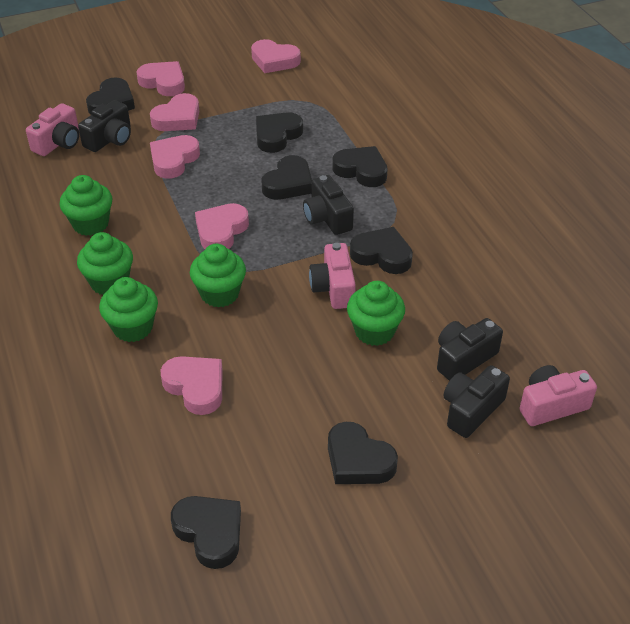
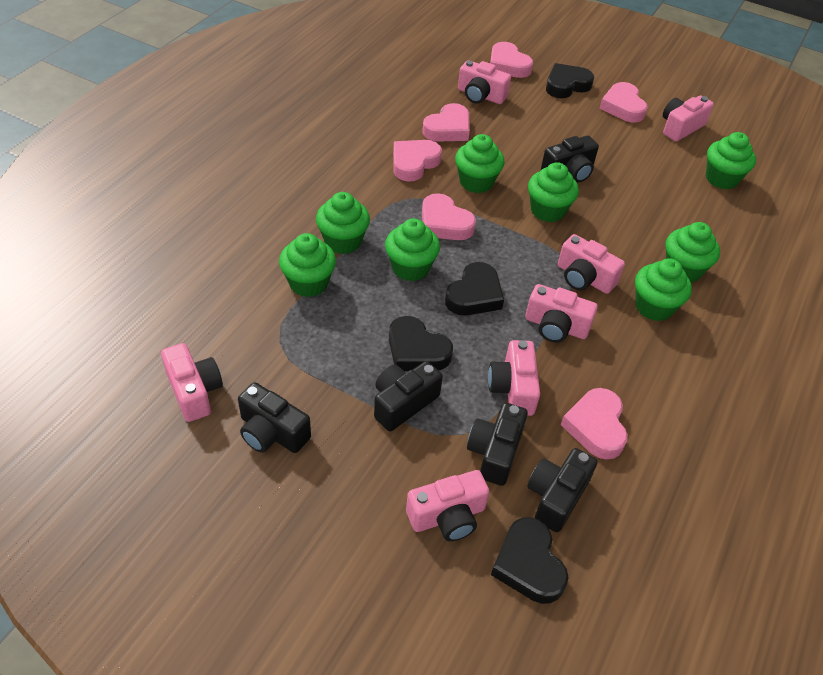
black camera: [78,100,131,152] [303,175,354,235] [437,318,503,381] [444,365,510,438] = 4 -> [238,382,311,453] [374,361,443,431] [467,403,528,486] [527,448,597,532] [541,135,599,182] = 5
black heart: [86,77,135,115] [171,496,241,569] [256,112,303,153] [261,155,312,200] [328,422,398,484] [332,146,388,187] [350,227,413,274] = 7 -> [389,316,453,371] [445,262,504,315] [491,517,568,604] [546,63,594,98] = 4
green cupcake: [60,175,112,236] [77,232,133,295] [99,277,158,342] [190,244,246,308] [347,281,405,346] = 5 -> [279,233,336,297] [316,192,370,254] [385,218,440,281] [455,134,505,193] [528,162,579,222] [635,258,692,321] [665,222,720,283] [706,132,756,189] = 8
pink camera: [26,103,79,156] [309,243,356,309] [520,365,597,426] = 3 -> [161,343,223,422] [406,470,489,541] [458,60,511,104] [488,340,540,416] [525,284,598,342] [558,234,625,294] [663,95,714,141] = 7

